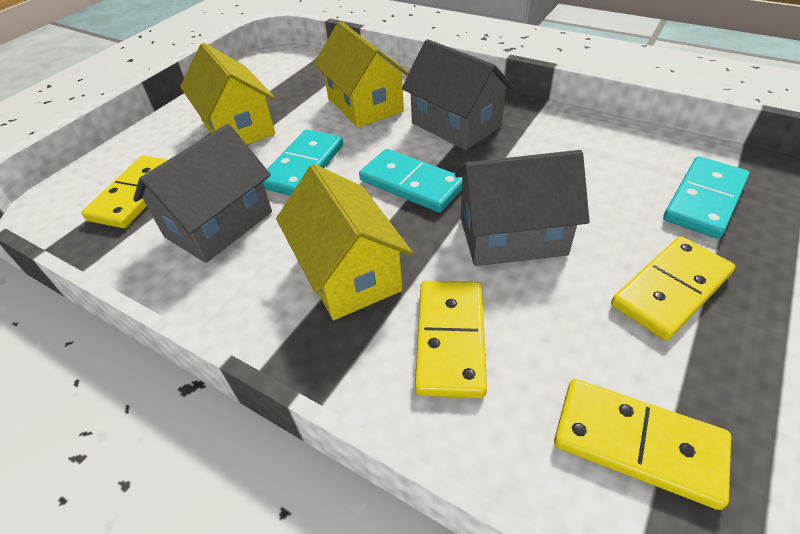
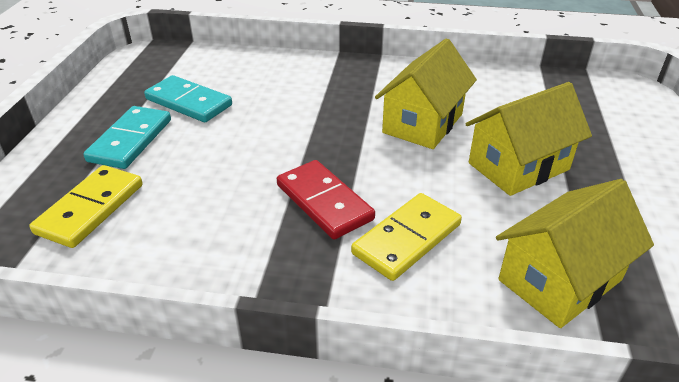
grey house: [133,124,272,263] [402,39,515,150] [455,150,590,266] = 3 -> none = 0
red domino: none = 0 -> [277,160,375,240] = 1
turquoise domino: [263,129,343,196] [359,149,462,212] [663,156,750,239] = 3 -> [83,106,171,169] [144,75,232,122] = 2
yellow domino: [81,156,168,228] [415,281,487,398] [554,379,731,510] [611,236,735,340] = 4 -> [29,165,143,248] [351,193,462,281] = 2

